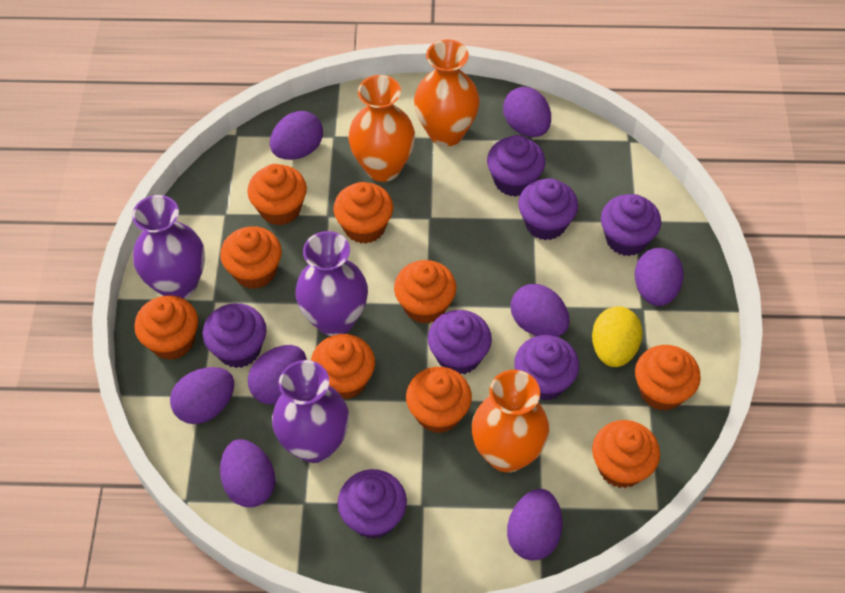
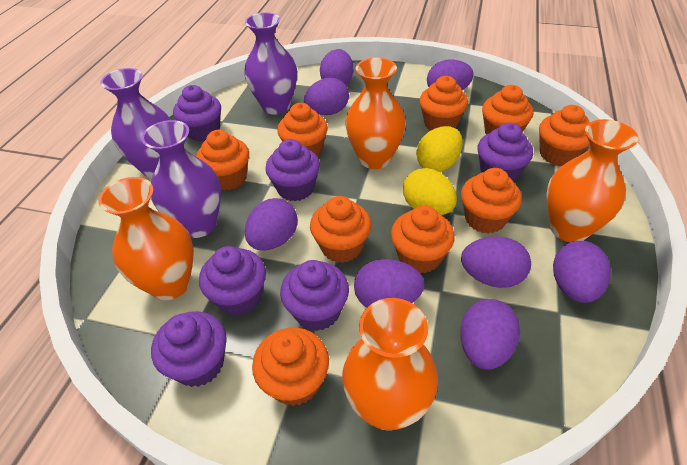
orange vase: [348,75,415,182] [414,40,480,147] [472,370,549,473] = 3 -> [98,177,194,300] [342,298,438,431] [345,57,406,169] [547,119,638,242] = 4
purple cupcake: [203,303,267,368] [338,469,407,539] [428,310,492,374] [487,135,545,197] [514,335,579,401] [518,178,578,240] [601,194,661,256] = 7 -> [151,311,227,387] [173,85,221,142] [199,246,266,316] [265,139,320,201] [280,260,349,331] [477,123,533,182] = 6
yellow egg: [592,306,643,367] = 1 -> [403,168,457,215] [416,126,463,172] = 2

